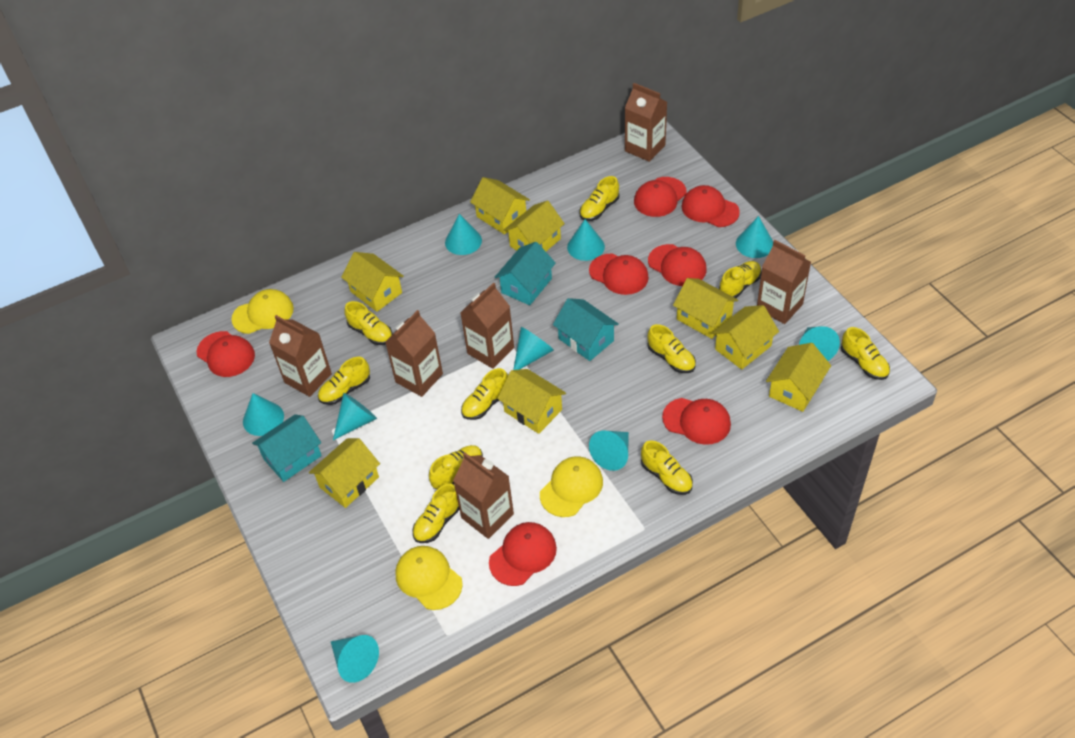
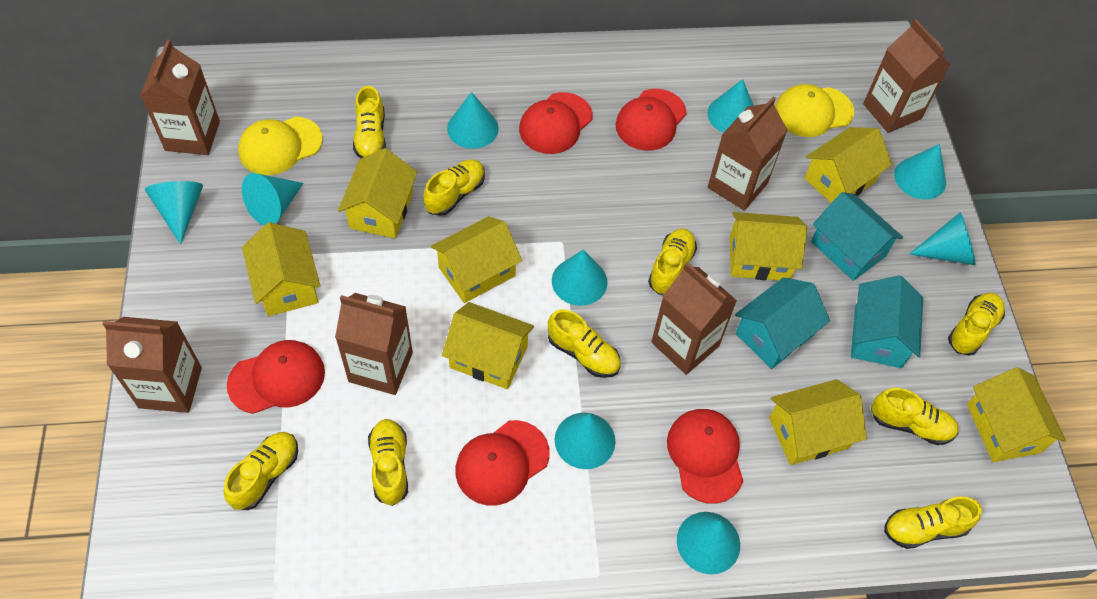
red cap: [196,331,255,377] [489,522,557,586] [589,253,649,295] [634,177,686,217] [648,244,707,286] [662,398,731,445] [682,185,740,227] = 7 -> [227,340,325,414] [455,420,550,505] [519,92,593,154] [615,89,687,151] [667,409,743,504] = 5
yellow cap: [231,289,294,334] [395,546,463,610] [540,456,603,517] = 3 -> [238,117,323,175] [775,84,854,137] = 2
yellow shoe: [318,357,370,405] [344,301,393,345] [412,483,460,543] [429,445,483,489] [461,368,508,420] [579,176,619,221] [641,440,693,495] [647,324,696,373] [719,261,762,298] [841,327,890,380] = 10 -> [223,432,298,510] [353,86,386,159] [368,419,408,506] [423,160,485,216] [548,309,621,378] [648,228,697,295] [871,388,959,445] [884,496,982,549] [948,293,1005,356] = 9

